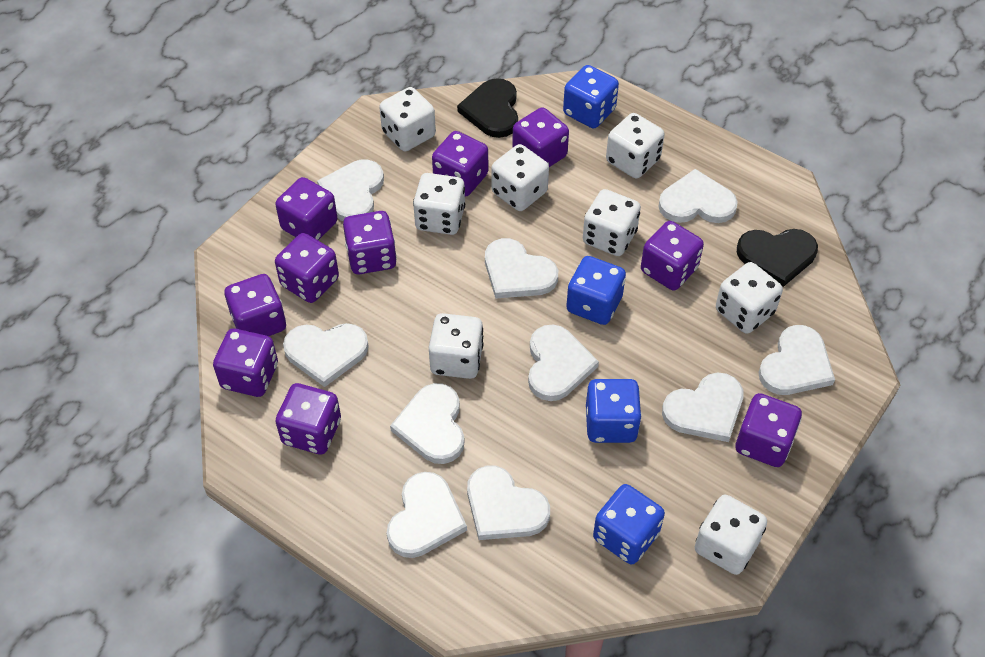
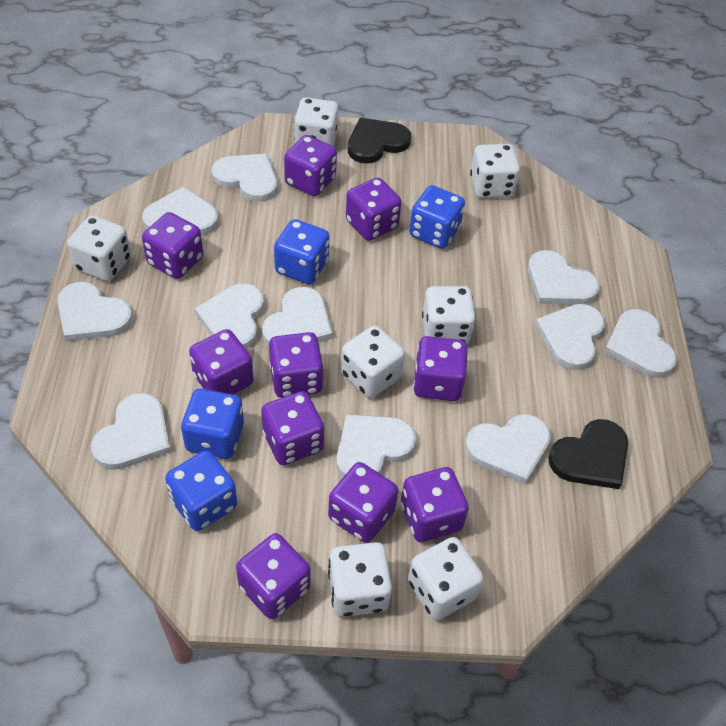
white dice: [379,87,436,151] [413,173,465,235] [429,313,483,379] [491,144,549,211] [583,189,641,256] [606,113,665,179] [695,494,767,575] [716,262,783,334] = 8 -> [67,215,131,281] [294,97,339,147] [328,542,392,617] [341,326,405,398] [408,537,484,620] [422,286,476,345] [470,144,520,198] = 7
white heart: [283,323,369,387] [317,160,384,222] [387,472,467,558] [390,383,465,464] [467,465,550,540] [485,238,558,299] [528,324,599,401] [658,169,738,223] [662,372,743,442] [758,325,835,395] = 10 -> [57,282,133,341] [91,393,171,470] [142,187,218,236] [195,283,264,349] [211,154,277,202] [262,287,332,346] [336,414,416,477] [465,414,551,484] [527,250,599,305] [535,304,604,370] [604,309,677,378] = 11

